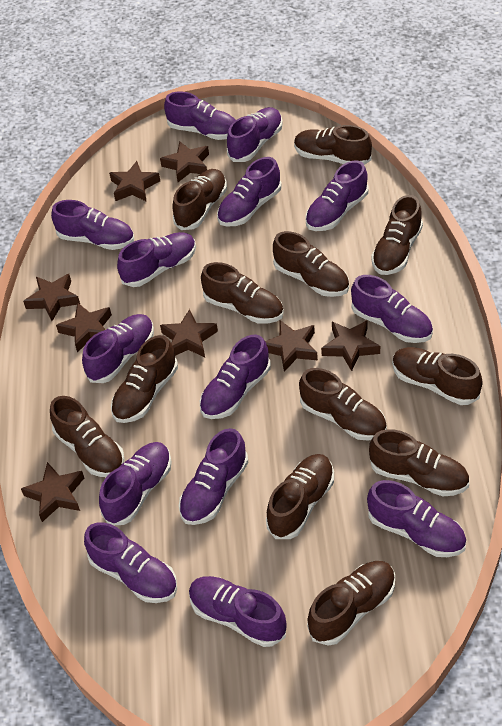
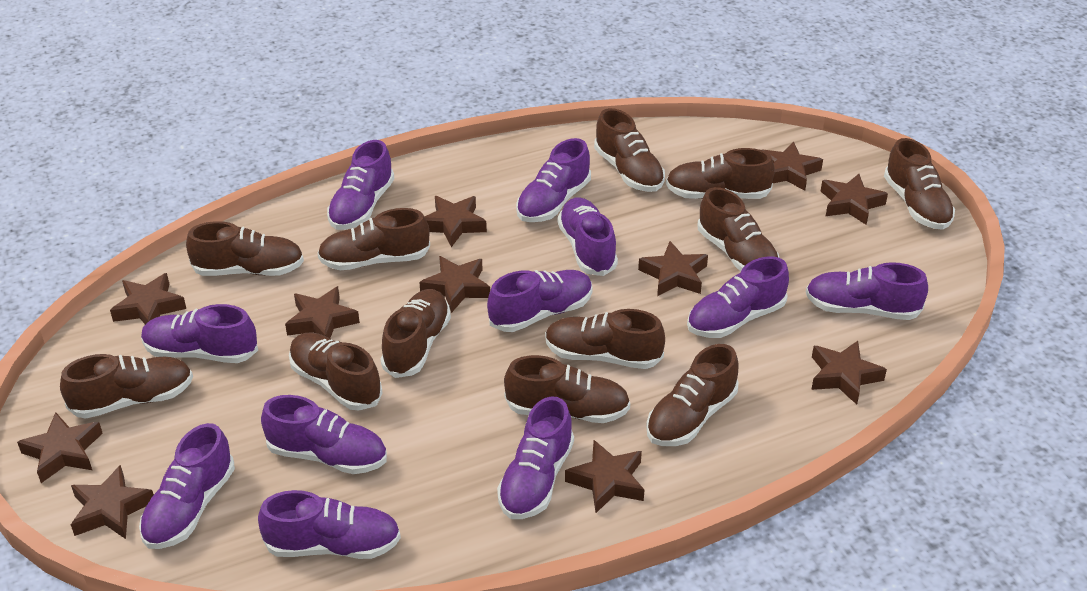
brown star: [21,462,84,522] [23,274,80,321] [56,302,112,353] [109,161,160,201] [160,141,209,182] [160,309,218,357] [265,320,318,372] [321,320,380,371] = 8 -> [17,412,103,483] [71,465,154,539] [110,273,186,325] [285,286,360,338] [419,256,490,313] [424,196,487,247] [565,440,644,513] [638,241,708,296] [763,142,823,191] [811,341,887,405] [821,174,888,225] = 11
purple shoe: [51,200,134,250] [82,314,154,383] [84,522,177,603] [99,442,172,525] [117,232,196,287] [164,91,236,140] [179,428,248,525] [189,576,286,647] [200,334,271,419] [217,157,282,226] [227,107,283,162] [305,161,369,231] [351,275,433,343] [367,480,466,557] = 14 -> [139,423,235,549] [141,304,258,363] [258,490,401,559] [261,395,387,474] [327,140,394,230] [487,270,593,332] [497,396,574,519] [516,138,591,222] [558,198,618,276] [687,257,789,338] [806,262,928,320] = 11

